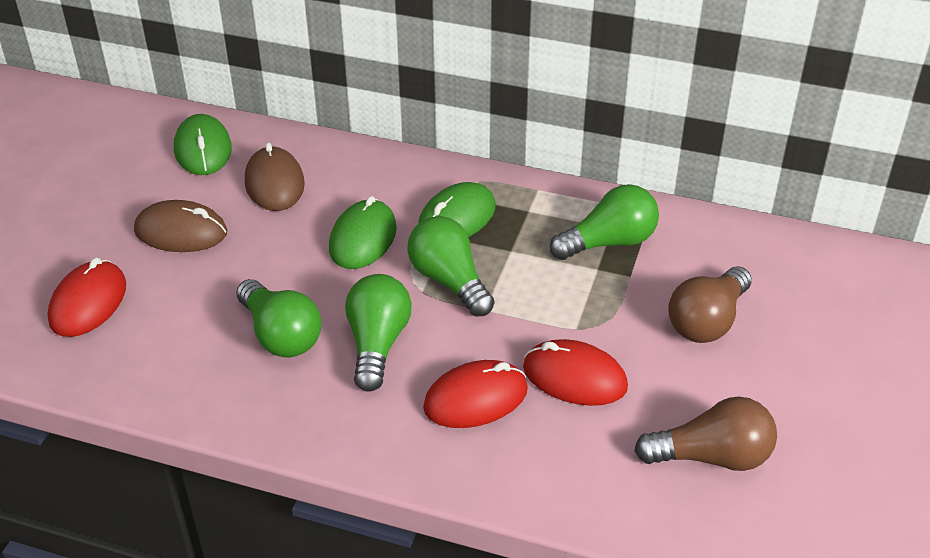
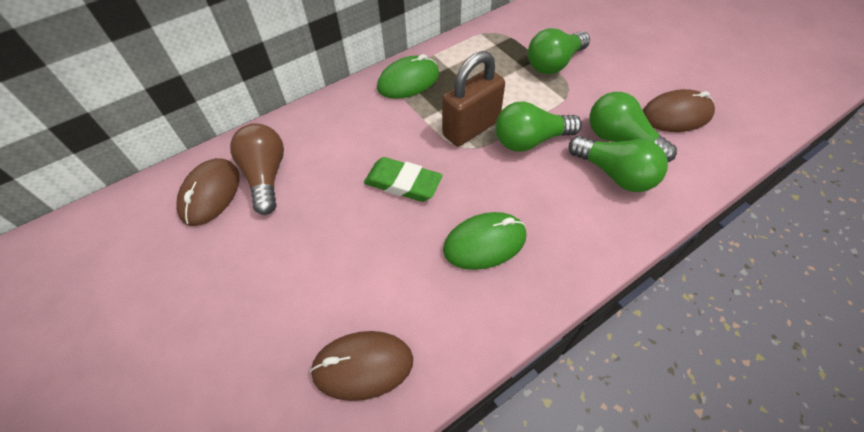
brown light bulb: [634,397,777,471] [668,266,752,343] = 2 -> [230,123,284,215] = 1
brown mouse: [134,200,227,252] [245,142,305,211] = 2 -> [176,158,240,226] [310,331,413,401] [642,89,715,132] = 3
brown padlock: none = 0 -> [442,51,505,146] = 1
green eraser: none = 0 -> [364,157,443,202] = 1
green mouse: [174,114,232,175] [329,196,397,269] [418,182,496,237] = 3 -> [377,54,439,99] [443,212,526,270] = 2
red mouse: [48,258,126,337] [423,360,528,428] [523,339,628,406] = 3 -> none = 0

